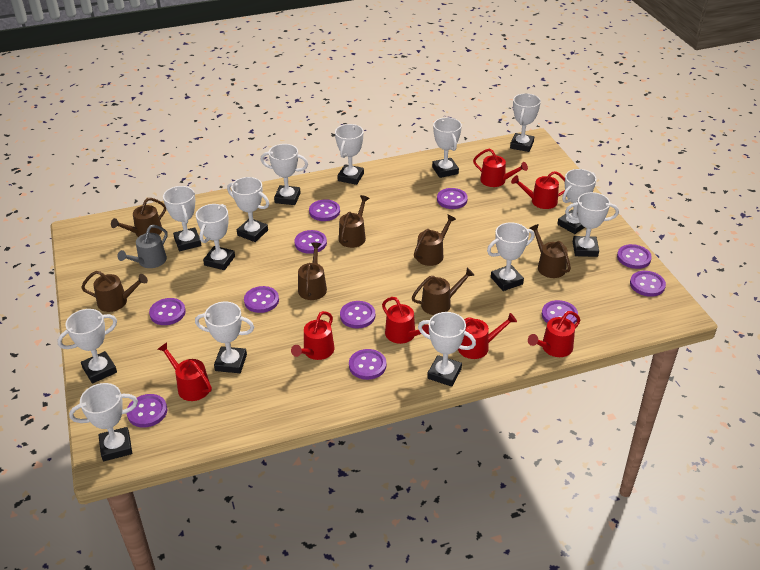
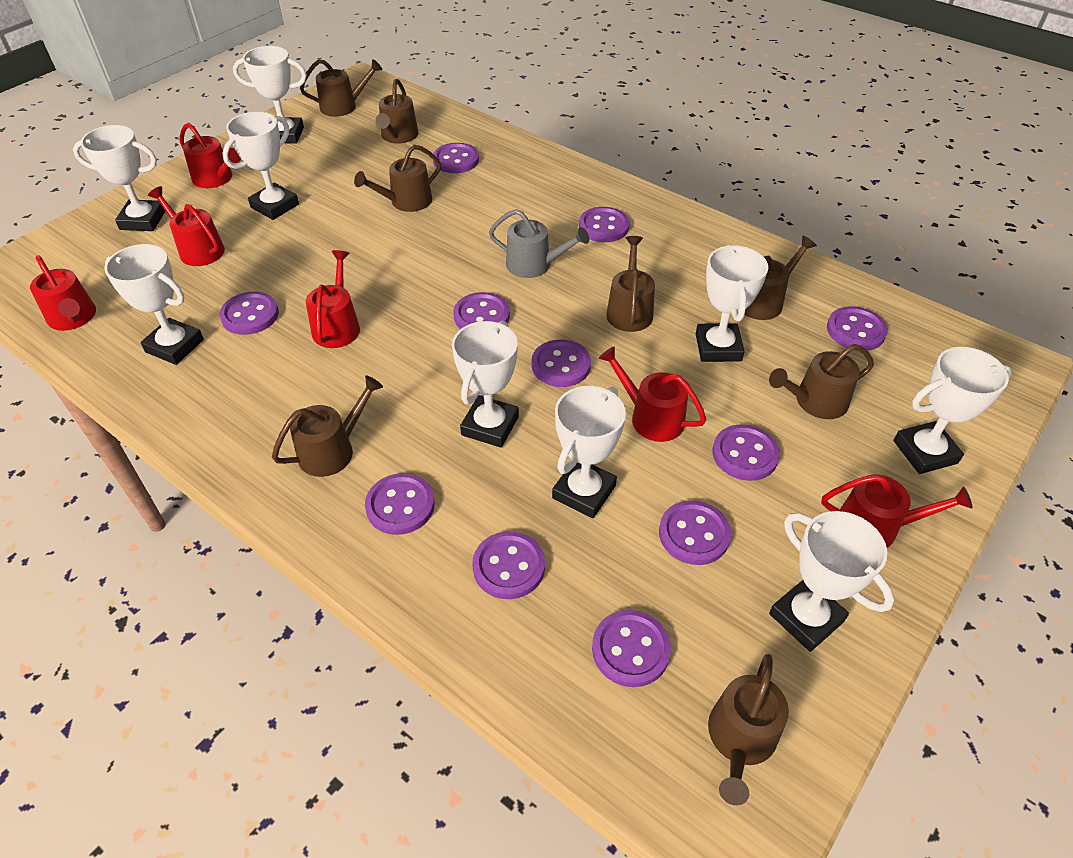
brown watering can: [81,271,148,312] [111,198,166,237] [298,243,327,300] [339,195,370,248] [412,268,475,315] [414,214,456,266] [530,224,571,278] = 7 -> [272,376,383,477] [300,59,382,117] [354,145,441,212] [375,79,419,144] [606,236,655,332] [708,654,789,805] [745,236,817,320] [769,344,874,419] = 8
red watering can: [157,343,212,401] [291,311,335,360] [382,297,429,344] [458,313,517,359] [473,149,528,187] [511,171,565,209] [528,311,580,357] = 7 -> [30,255,96,331] [148,186,225,266] [180,123,241,188] [306,250,360,348] [599,346,707,442] [821,474,973,548] = 6
white trophy: [57,309,117,384] [69,383,138,461] [163,186,201,251] [195,302,254,373] [196,204,235,270] [227,177,269,242] [261,144,308,205] [335,124,364,185] [418,312,476,387] [432,117,462,178] [487,222,535,291] [510,93,541,152] [557,169,596,234] [565,192,619,257] = 14 -> [73,125,166,231] [105,244,204,365] [223,112,299,220] [233,46,307,144] [452,321,519,448] [552,386,626,518] [696,244,768,362] [769,511,894,652] [893,347,1012,474] = 9

